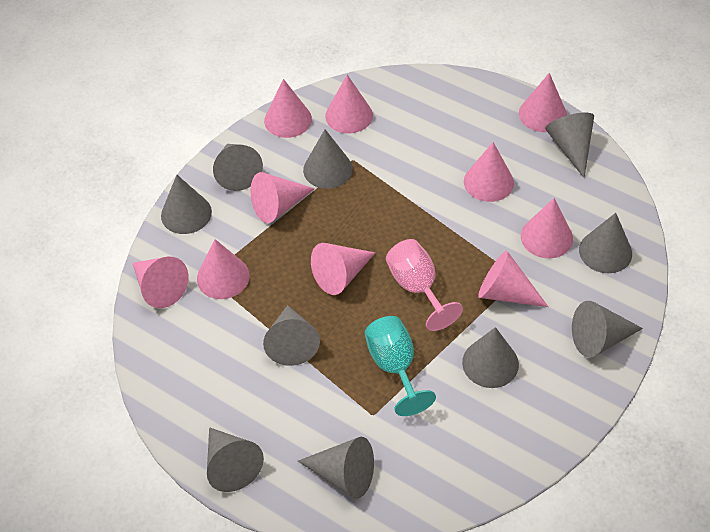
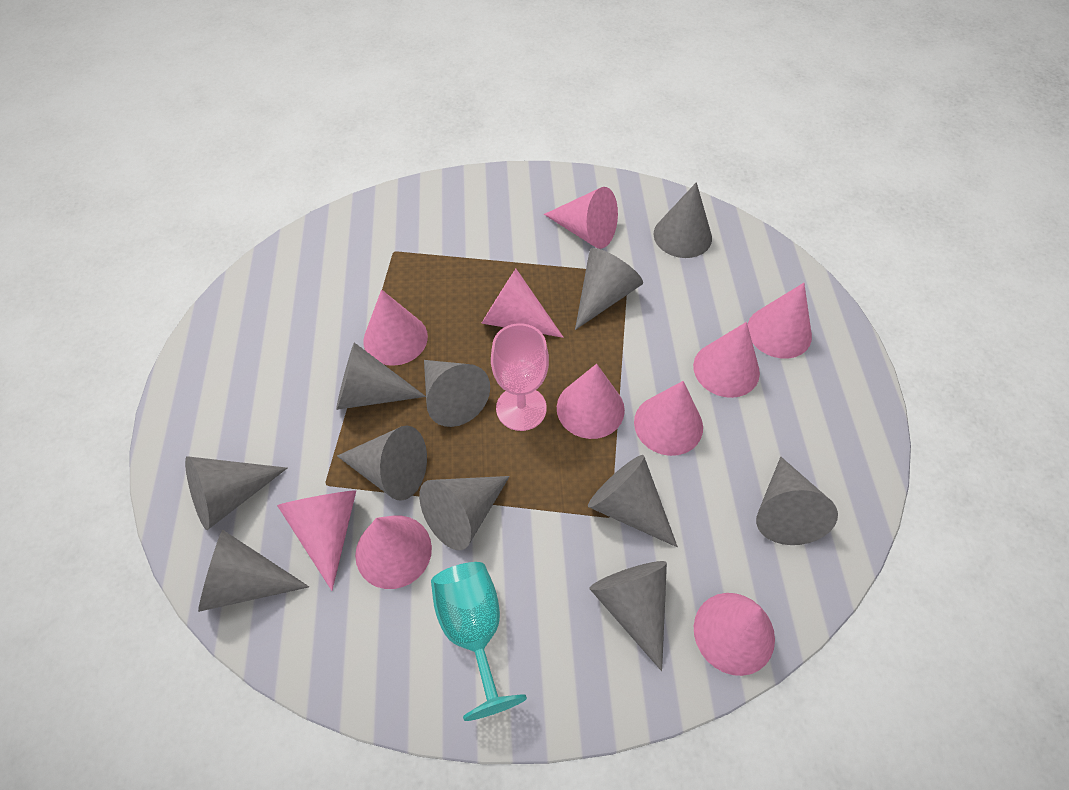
grey cone: [161,175,212,234] [207,427,264,492] [213,144,263,191] [263,305,320,366] [298,437,374,499] [303,129,353,189] [462,327,519,388] [545,113,594,178] [572,301,643,358] [579,213,632,273] = 10 -> [185,456,287,530] [198,530,309,612] [336,342,426,410] [337,426,427,500] [419,476,510,550] [424,360,490,427] [575,248,643,330] [588,455,678,547] [590,561,667,671] [654,182,712,258] [756,457,838,545] = 11

